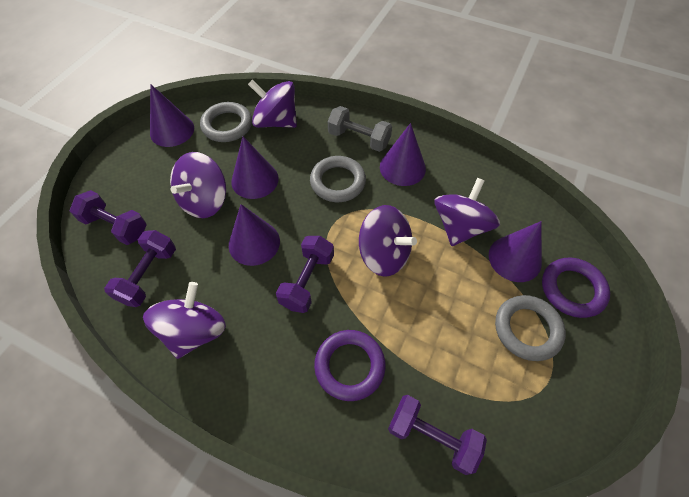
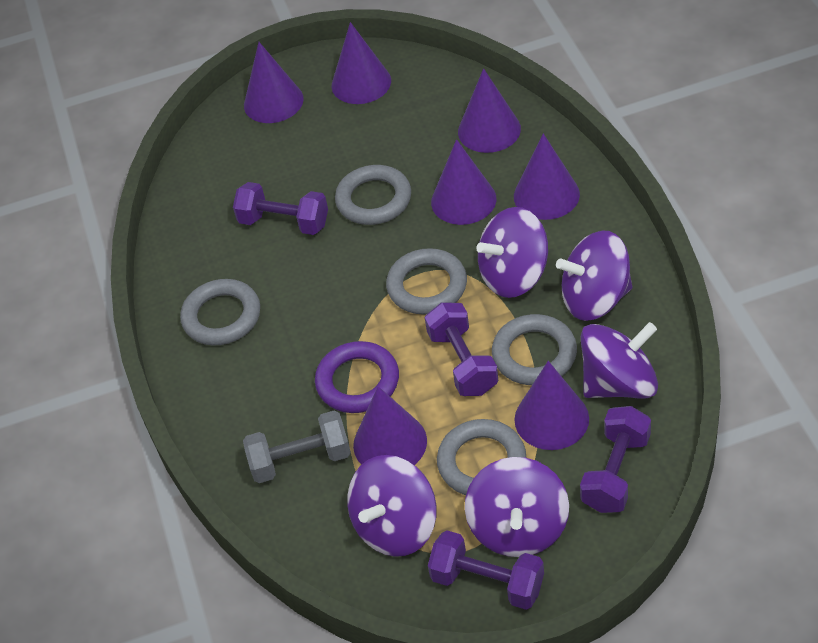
grey ring: [200,102,252,142] [310,156,366,202] [495,295,566,361] = 3 -> [180,279,260,345] [335,165,411,225] [386,248,467,314] [437,419,526,495] [492,314,577,385] = 5
purple cone: [150,84,194,147] [229,204,280,266] [231,137,279,199] [380,123,426,186] [489,221,542,282] = 5 -> [244,42,304,123] [331,22,391,104] [353,386,427,465] [431,139,496,225] [458,68,521,153] [514,134,580,220] [514,361,589,450] = 7
purple ring: [314,330,386,401] [542,258,610,318] = 2 -> [315,341,399,413] = 1

